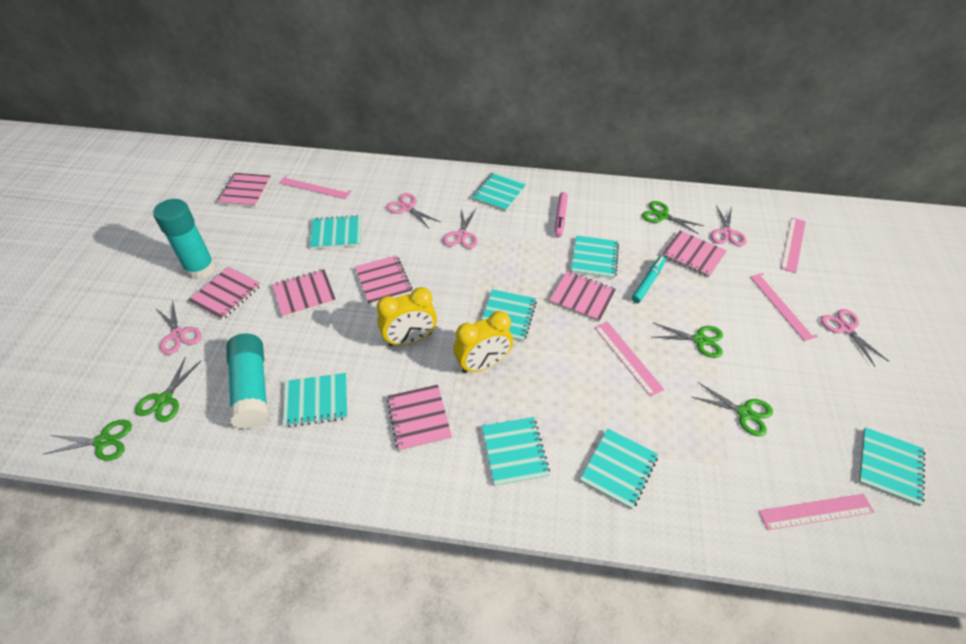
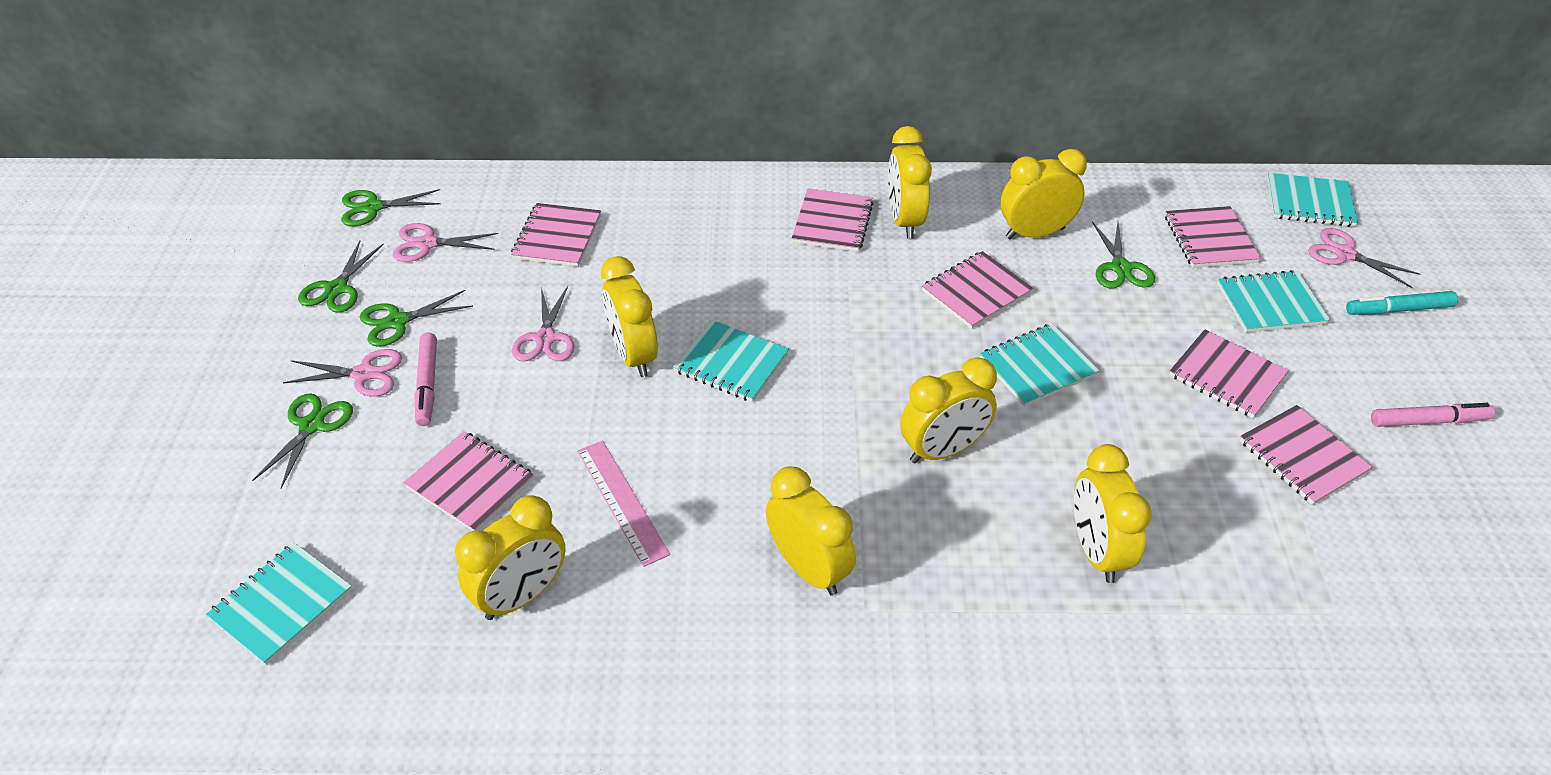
pink marker: [555,192,568,237] = 1 -> [415,333,437,426] [1371,403,1495,427] = 2
pink ruler: [279,175,351,199] [594,322,665,397] [750,273,818,341] [759,494,874,530] [781,217,806,273] = 5 -> [578,441,670,567] = 1
pink scissors: [157,300,201,355] [386,193,440,228] [443,207,478,249] [711,205,747,246] [821,309,889,366] = 5 -> [283,349,402,397] [393,223,498,262] [512,286,575,361] [1308,228,1420,288] = 4
turquoise glue stick: [153,199,216,280] [226,334,269,429] = 2 -> none = 0
turquoise notebook: [283,373,348,428] [310,215,361,249] [472,172,527,212] [481,289,537,342] [482,417,550,486] [571,235,619,279] [580,428,658,510] [859,427,925,506] = 8 -> [206,542,352,665] [673,320,789,402] [980,324,1099,407] [1217,270,1330,333] [1267,173,1358,227] = 5
yellow clock: [376,287,437,346] [453,311,513,373] = 2 -> [455,495,566,620] [601,256,658,377] [766,466,856,596] [888,126,932,239] [900,358,997,463] [1001,149,1087,239] [1074,444,1152,583] = 7

